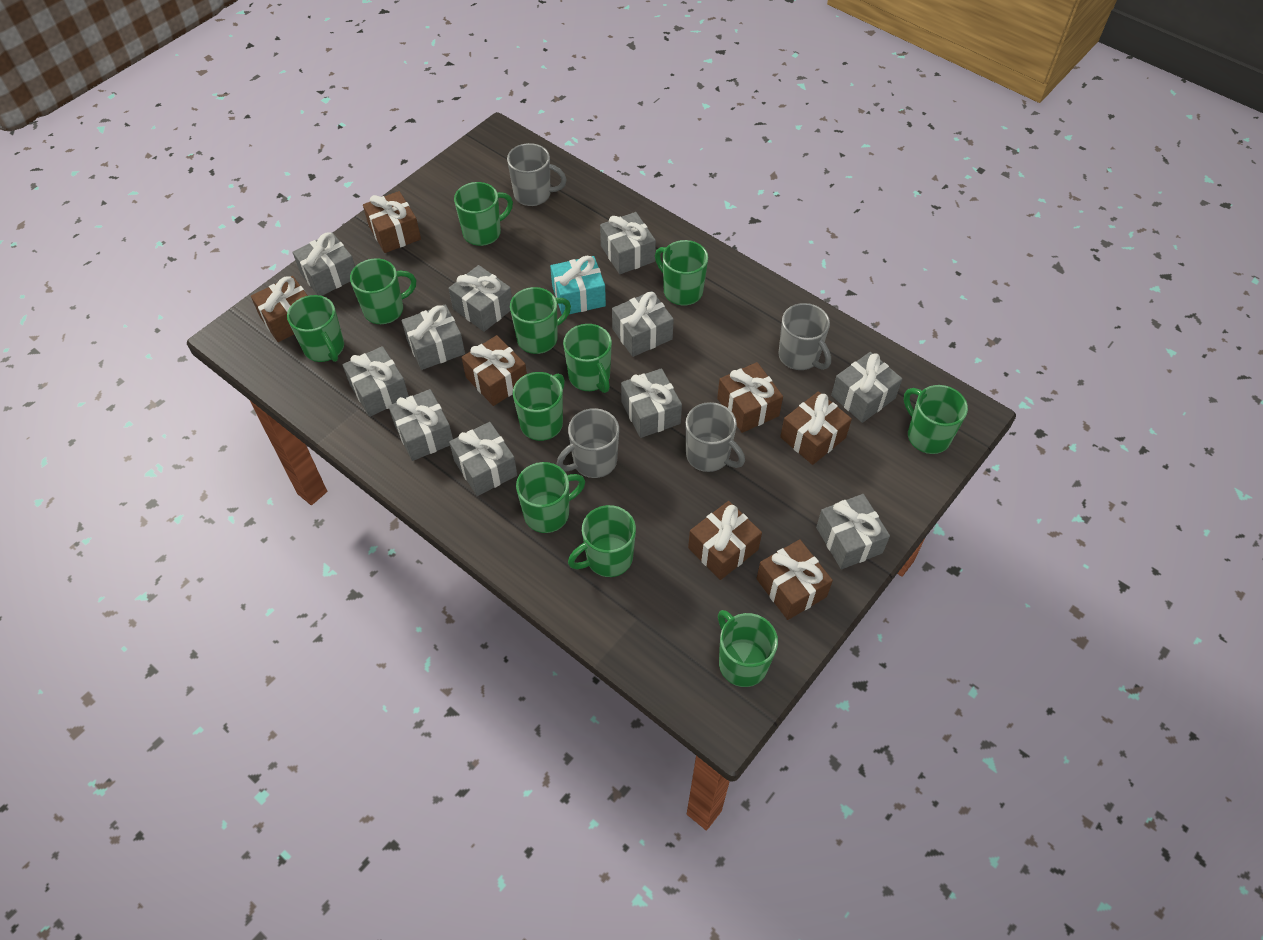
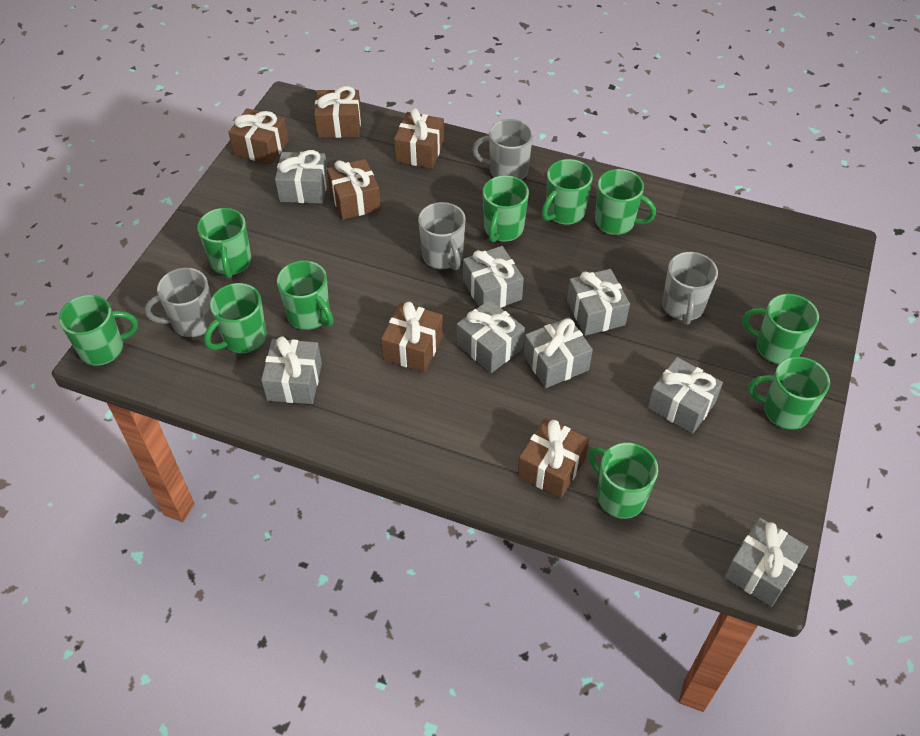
brown gift: [251,276,308,342] [363,191,421,253] [462,335,527,406] [688,501,762,580] [717,362,783,433] [756,539,833,620] [780,391,852,465] = 7 -> [228,108,289,165] [314,86,361,138] [327,159,381,220] [381,302,443,372] [394,108,444,169] [518,418,589,498] = 6
green mug: [287,295,344,362] [350,258,416,324] [454,182,513,246] [510,287,571,354] [513,372,565,441] [516,462,585,533] [563,324,612,393] [568,505,636,577] [655,240,708,306] [718,610,778,687] [904,385,968,454] = 11 -> [59,295,138,366] [197,208,252,278] [204,283,267,353] [277,260,333,330] [483,175,529,242] [542,159,593,224] [589,442,658,519] [595,169,656,235] [742,294,819,364] [748,356,830,430] = 10
grey gift: [292,233,355,296] [343,346,409,417] [388,389,453,461] [402,304,465,370] [449,265,512,332] [449,422,517,496] [600,212,656,274] [612,291,674,357] [621,368,682,438] [816,494,890,569] [831,352,902,423] = 11 -> [261,336,322,404] [275,150,328,204] [457,300,525,373] [463,246,524,308] [523,317,593,388] [567,269,630,336] [648,357,723,434] [724,518,808,607] = 8
turquoise gift: [550,256,606,314] = 1 -> none = 0

